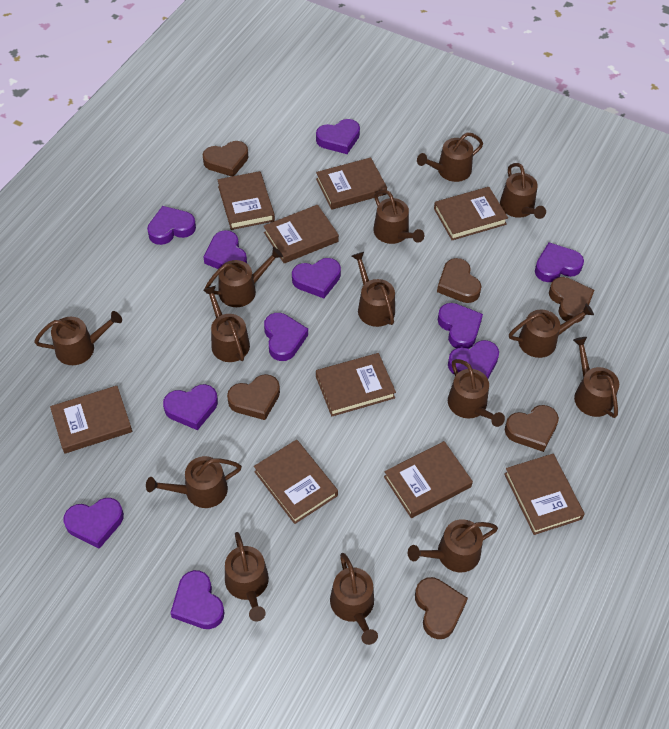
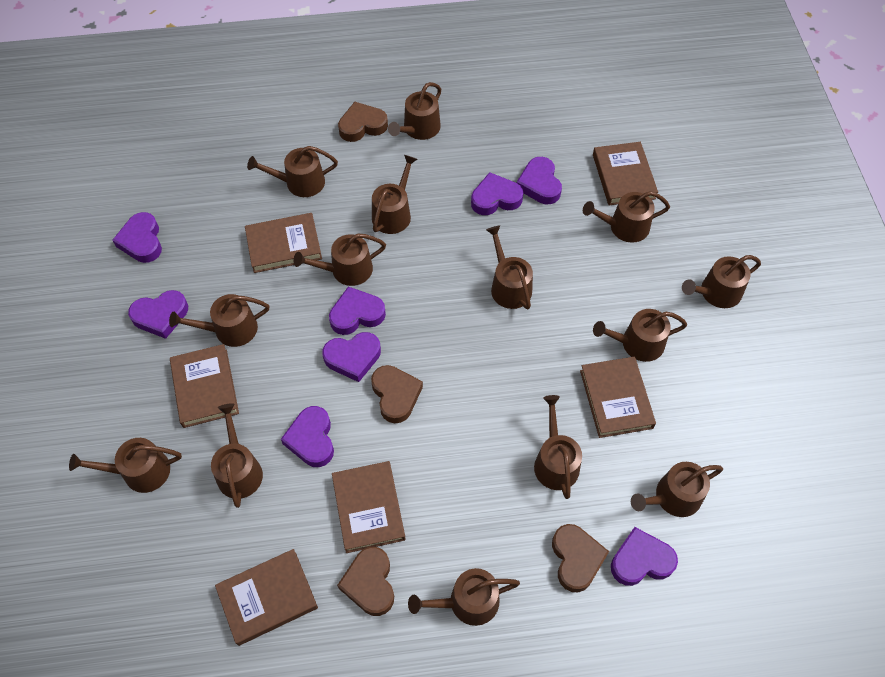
brown book: [50,386,132,453] [218,171,275,230] [254,440,338,524] [264,205,339,263] [316,157,387,210] [316,353,396,416] [384,441,473,518] [434,187,508,240] [504,454,585,535] = 9 -> [170,344,239,428] [215,549,318,646] [245,213,322,273] [332,461,406,553] [580,357,656,438] [593,142,658,205] = 6
brown heart: [202,141,248,177] [227,374,280,420] [415,577,468,639] [437,258,481,303] [505,405,559,452] [549,277,594,323] = 6 -> [337,547,394,616] [338,102,388,142] [371,365,423,423] [552,524,609,592] = 4
purple heart: [63,498,124,549] [147,206,196,245] [163,384,218,430] [171,570,225,629] [204,230,247,269] [264,313,308,361] [292,258,341,298] [316,119,360,154] [438,303,483,349] [448,340,499,379] [535,243,584,282] = 11 -> [112,212,162,263] [128,290,188,339] [281,406,334,467] [322,332,381,382] [329,287,386,335] [471,172,523,215] [517,157,562,204] [611,527,678,586] = 8

